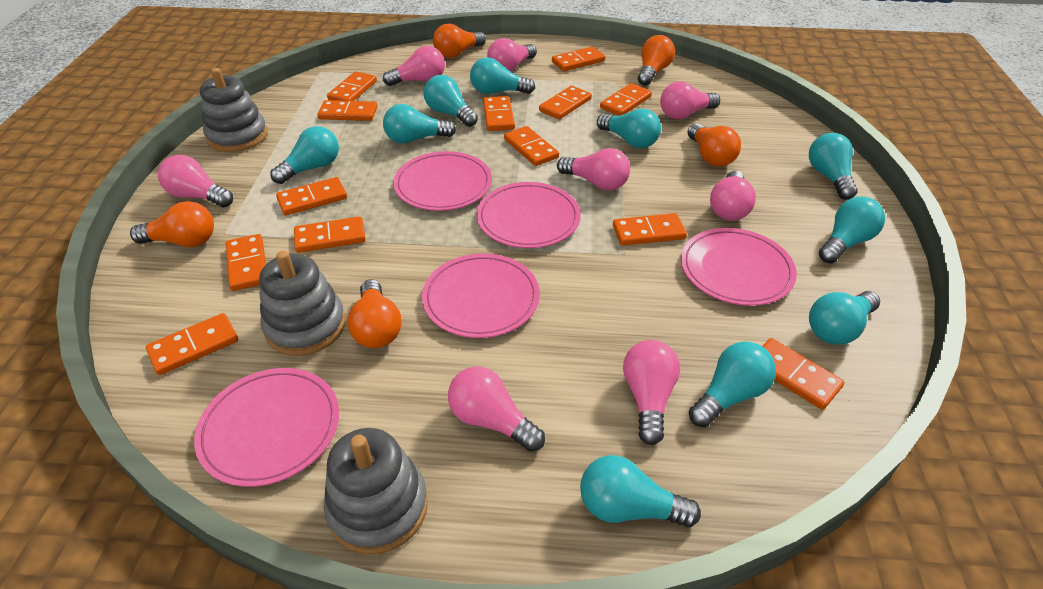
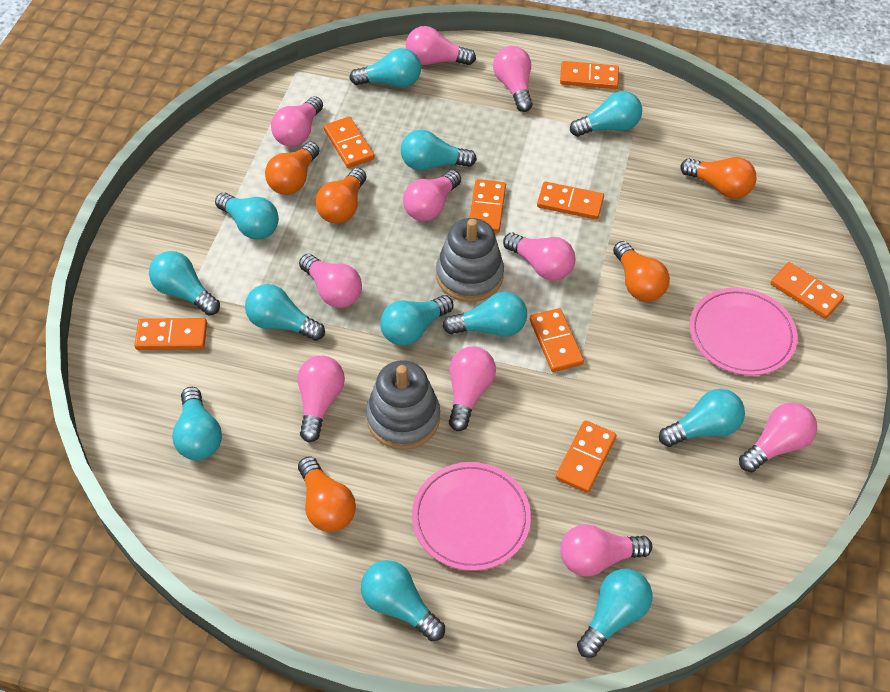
grey stacking toy: [200,68,268,152] [259,251,346,356] [324,428,428,554] = 3 -> [366,360,440,450] [436,218,504,302] = 2
orange domino: [146,313,238,375] [226,234,266,291] [276,177,347,216] [294,216,366,253] [317,100,377,121] [327,71,377,101] [483,96,515,131] [504,126,559,166] [539,86,592,119] [552,46,605,72] [600,83,652,116] [613,213,687,246] [762,338,844,410] = 13 -> [134,318,207,350] [324,117,374,168] [469,179,506,233] [530,308,584,372] [537,182,604,220] [556,420,616,493] [560,61,619,89] [770,262,844,319] = 8
pink light bulb: [158,155,233,207] [383,46,445,86] [448,367,545,452] [487,38,537,72] [557,148,630,190] [623,340,680,445] [660,81,720,119] [710,171,756,221] = 8 -> [271,96,323,147] [298,356,345,442] [299,254,362,308] [403,170,461,221] [406,26,476,65] [449,347,496,431] [493,46,533,112] [503,233,575,280] [560,524,652,577] [739,403,817,473] = 10
pink plate: [194,368,339,487] [393,151,492,211] [422,253,540,338] [477,182,581,248] [681,228,797,306] = 5 -> [412,462,531,571] [690,287,798,376] = 2
turquoise light bulb: [271,126,339,184] [383,104,456,143] [423,75,478,127] [470,57,535,94] [580,455,701,527] [597,109,661,149] [689,342,776,427] [809,133,858,200] [809,291,880,345] [819,197,885,264] = 10 -> [149,251,220,316] [172,387,222,460] [215,193,279,239] [245,284,325,341] [349,48,421,88] [361,560,445,641] [380,295,453,346] [401,130,477,171] [442,292,527,337] [570,91,642,137] [577,569,652,658] [659,389,745,447] = 12

